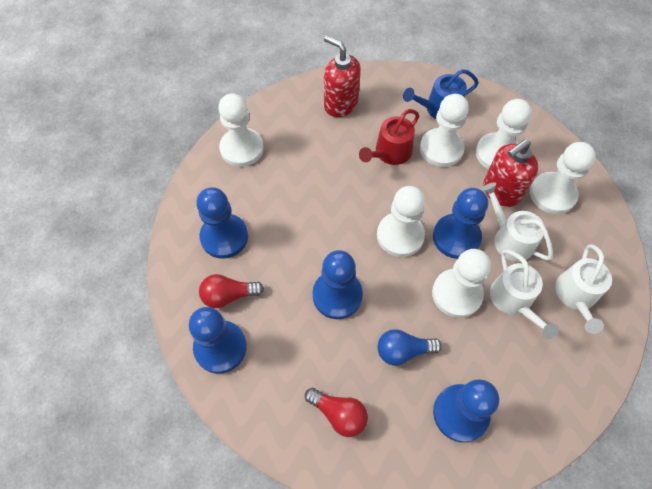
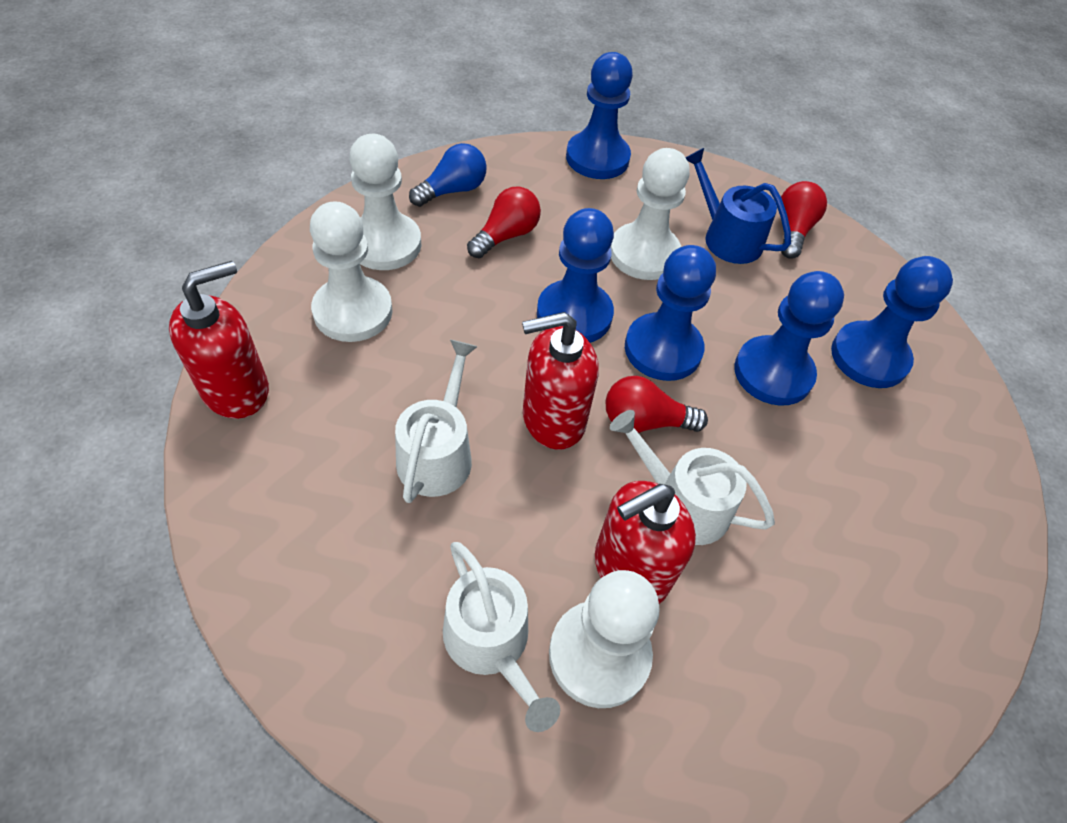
red light bulb: [199,274,264,308] [305,388,368,437] = 2 -> [467,187,541,258] [606,376,708,433] [781,181,827,259] = 3
red soap dispenser: [324,35,361,117] [483,139,538,207] = 2 -> [169,261,269,419] [522,312,598,450] [595,481,696,604] = 3
red watering can: [359,109,419,165] = 1 -> none = 0
white pawn: [218,93,264,167] [377,186,425,257] [420,94,469,167] [432,249,491,318] [476,99,532,169] [530,142,596,214] = 6 -> [310,201,393,342] [349,134,421,270] [549,570,660,708] [611,148,690,280] = 4

